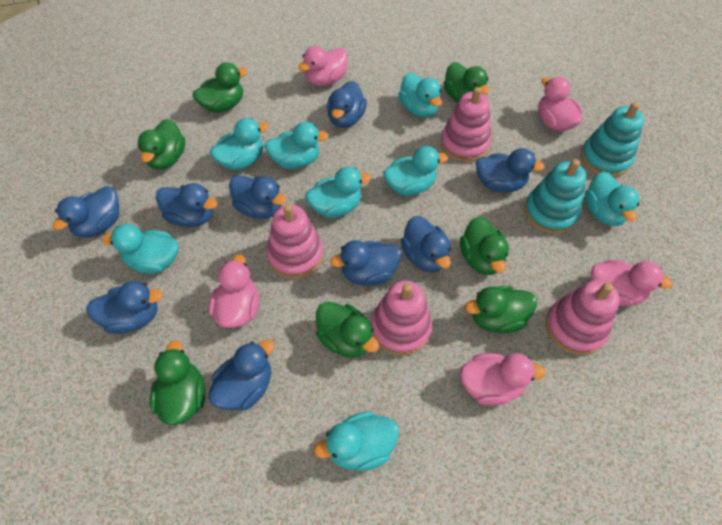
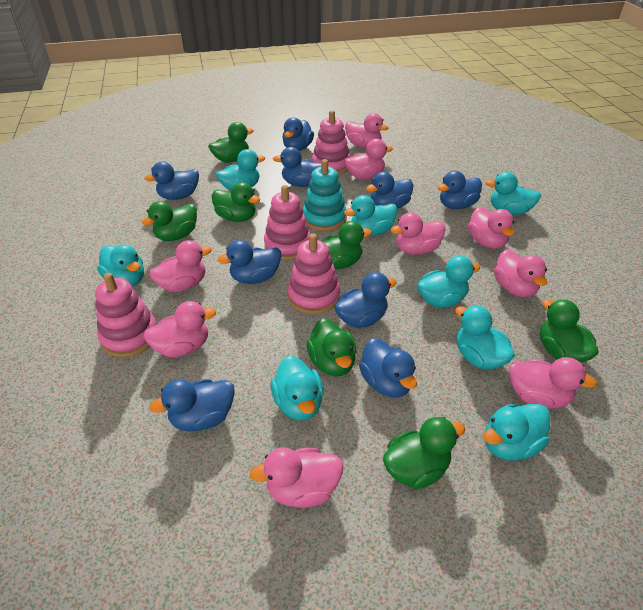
pink duck: [209,255,259,328] [298,46,347,86] [460,353,546,405] [538,77,582,131] [591,260,673,306] = 5 -> [143,301,216,357] [149,240,212,292] [250,447,343,508] [345,113,389,148] [345,139,393,180] [390,213,446,255] [468,207,514,249] [494,249,547,297] [509,357,597,409] = 9
turquoise stacking toy: [524,159,586,234] [581,102,644,177] = 2 -> [303,159,347,231] = 1

